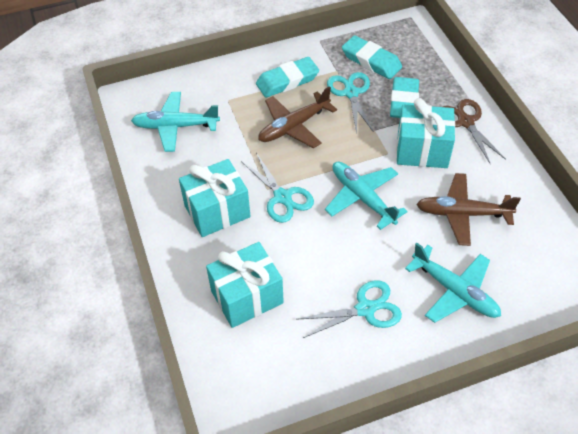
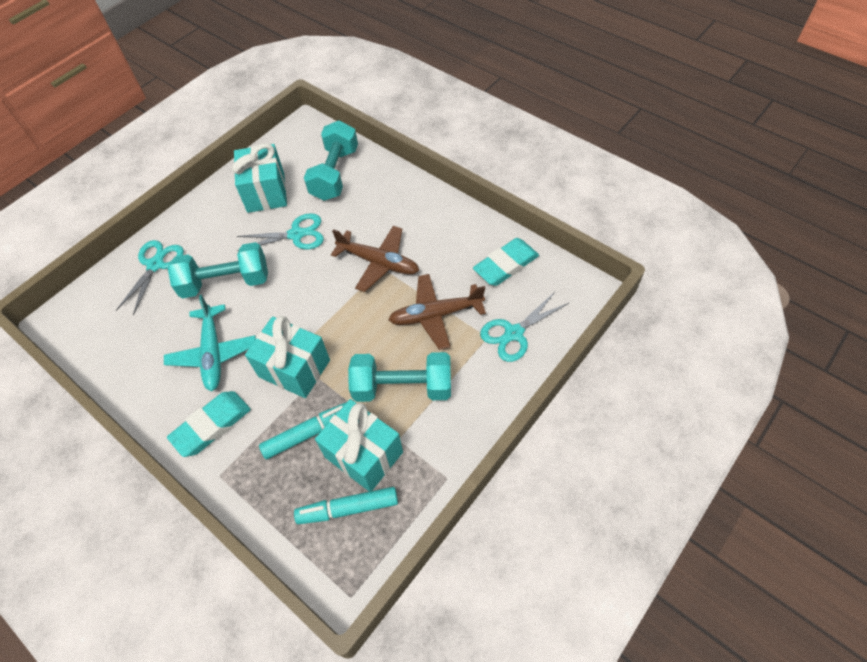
brown scissors: [443,99,506,165] = 1 -> none = 0
turquoise dumbbell: none = 0 -> [167,242,268,298] [304,120,358,201] [348,352,451,402] = 3
turquoise eraser: [256,57,319,98] [342,35,402,79] [390,77,419,118] = 3 -> [167,391,251,457] [473,238,539,286] = 2
turquoise marker: none = 0 -> [259,402,347,460] [294,487,398,524] = 2
turquoise plane: [131,92,220,152] [325,162,408,230] [405,243,501,323] = 3 -> [164,295,256,391] = 1

